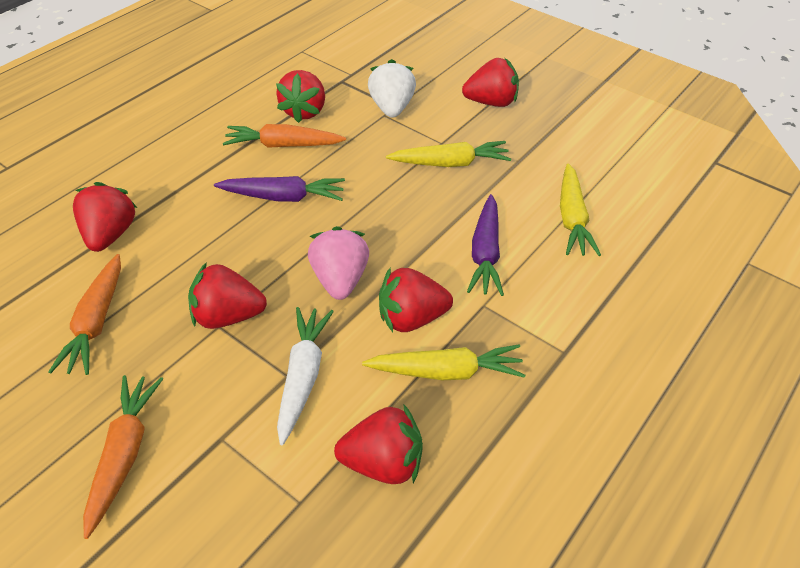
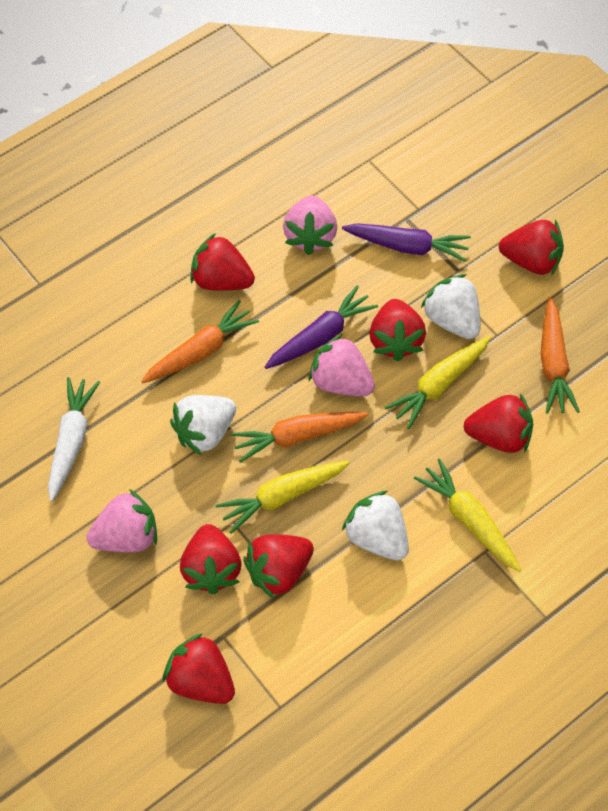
pink strawberry: [308,226,369,300] = 1 -> [86,489,157,552] [283,195,337,255] [309,334,375,396] = 3
red strawberry: [73,182,137,252] [188,262,267,329] [276,70,325,123] [334,404,423,484] [379,267,453,332] [462,58,519,107] = 6 -> [162,633,235,704] [180,524,242,594] [190,233,255,291] [243,534,314,599] [369,299,426,362] [464,393,533,453] [499,220,564,276] = 7
white strawberry: [368,59,416,118] = 1 -> [170,395,236,455] [342,491,409,561] [421,274,480,339] = 3

